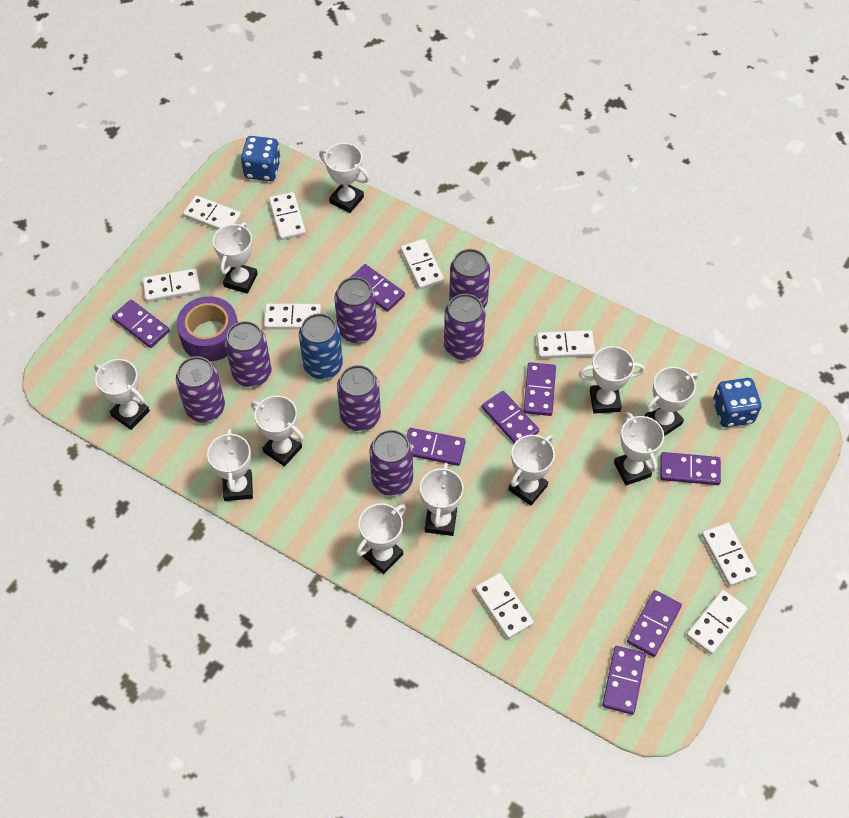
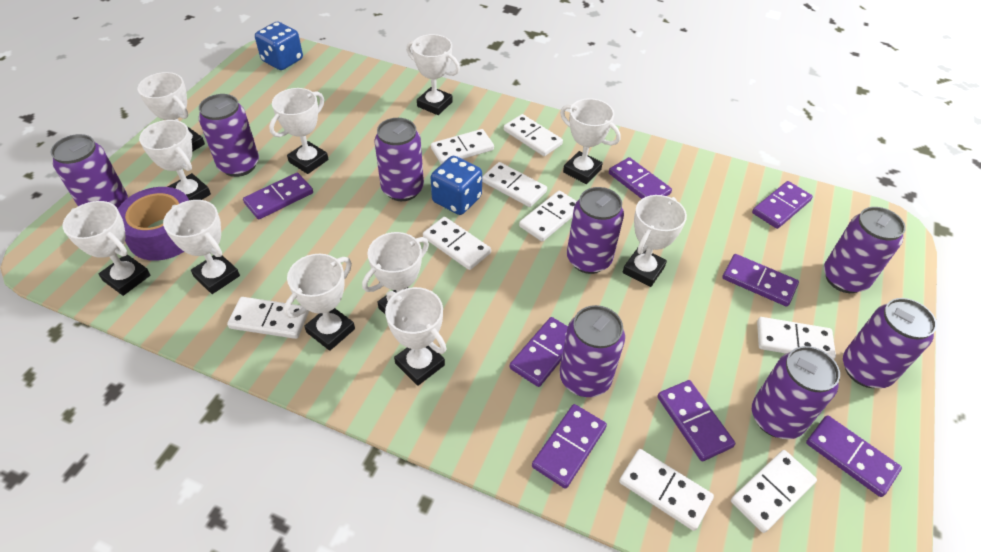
blue can: [299,313,343,380] = 1 -> none = 0
purple can: [176,356,225,423] [225,321,272,387] [335,277,377,343] [337,365,381,431] [370,430,413,496] [444,294,485,360] [449,249,490,308] = 7 -> [50,134,128,209] [199,94,259,177] [375,118,424,201] [559,305,625,397] [567,187,624,274] [752,346,840,439] [824,207,906,293] [843,298,937,388] = 8

